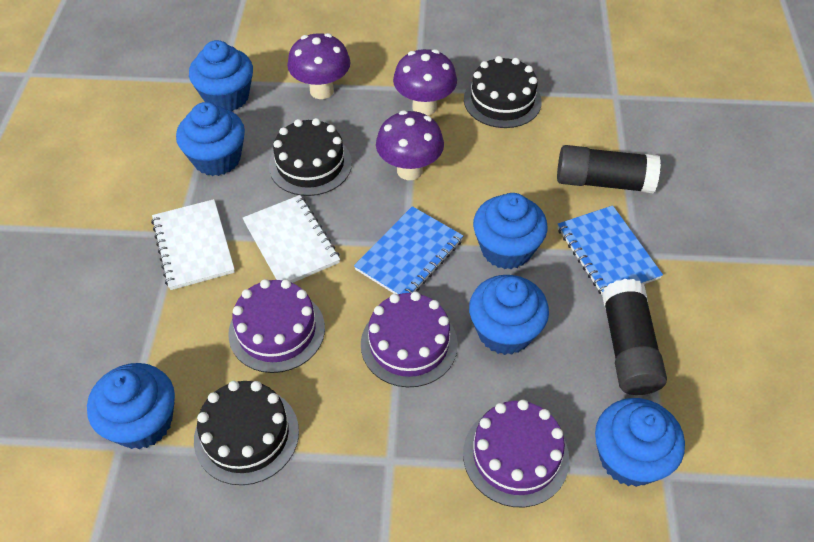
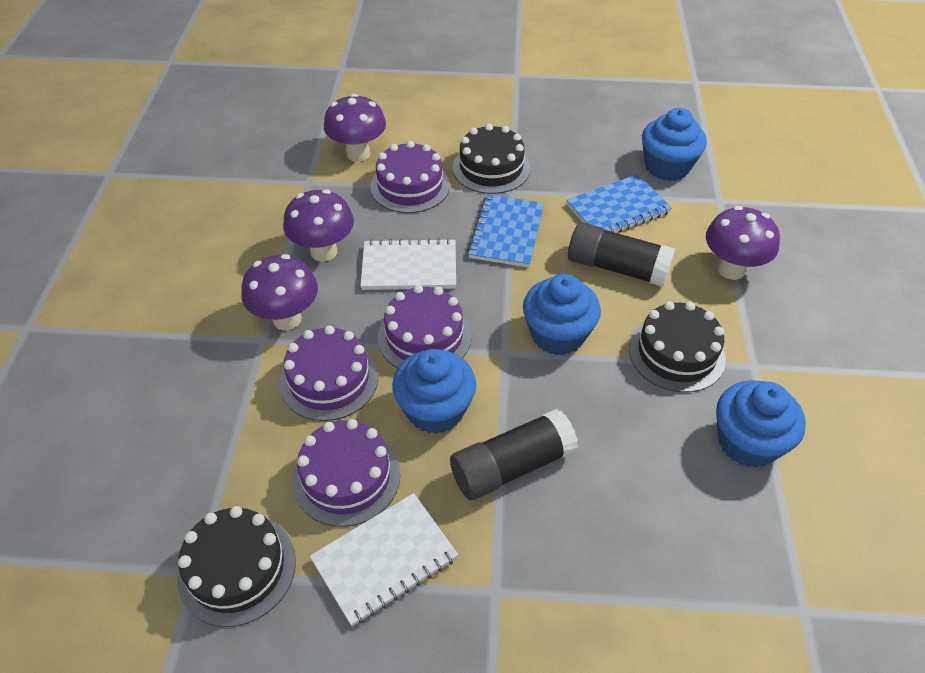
blue cupcake: [87,363,175,449] [176,102,245,176] [189,40,253,111] [469,275,549,355] [473,193,548,269] [595,398,685,487] = 6 -> [392,349,476,434] [523,274,601,355] [642,108,707,181] [716,380,806,468] = 4
purple cake: [228,279,325,373] [361,292,458,387] [463,400,570,507] = 3 -> [280,325,378,421] [292,419,400,527] [370,141,450,213] [378,285,471,368] = 4
purple mushroom: [287,33,350,99] [376,111,444,180] [393,49,457,116] = 3 -> [241,254,318,330] [283,189,354,262] [324,94,386,162] [706,206,780,280] = 4

